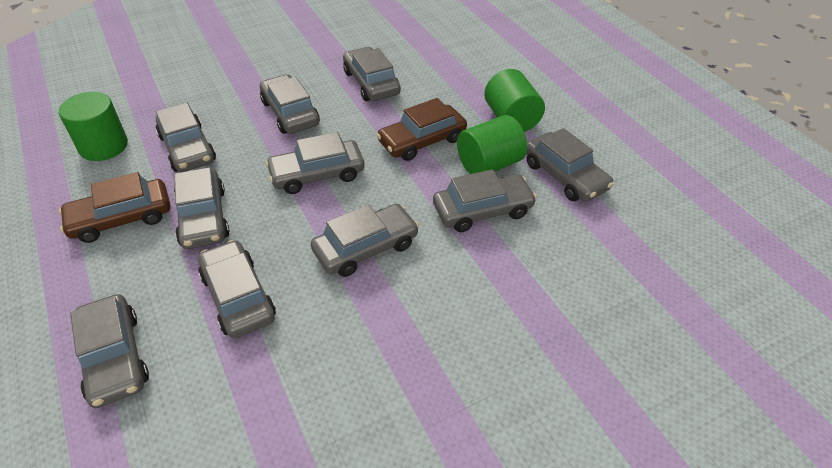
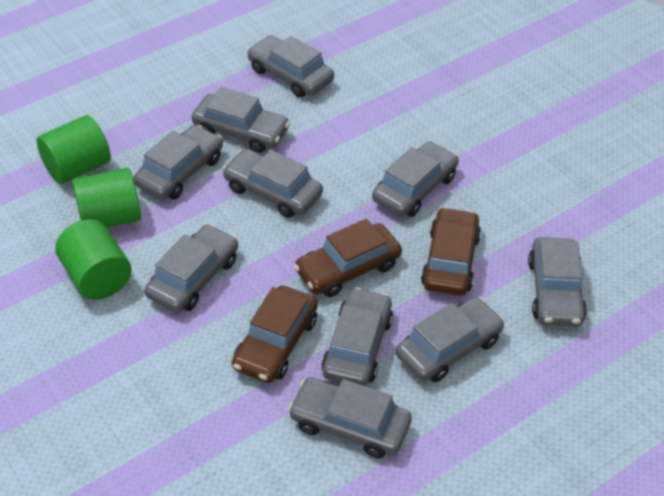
brown car: [59,172,170,243] [377,98,467,161] = 2 -> [232,286,318,383] [294,219,402,297] [421,207,481,296] = 3

